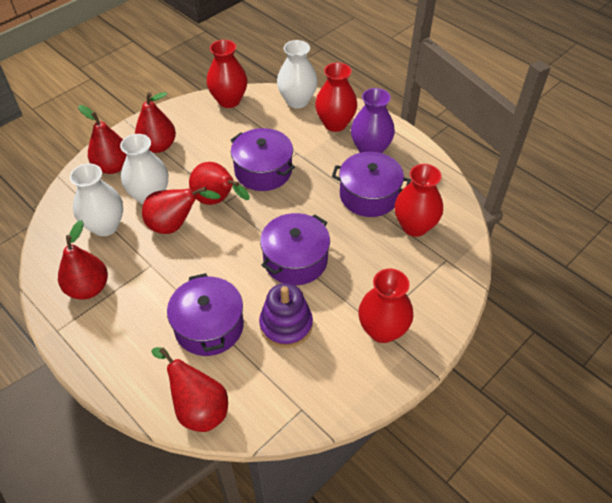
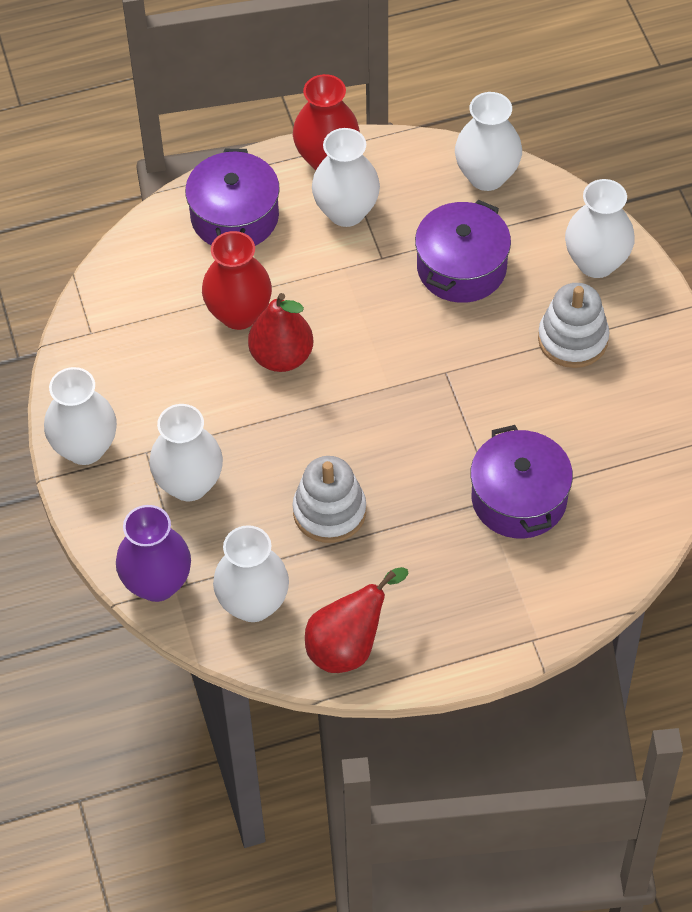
purple pot: [167,273,244,356] [231,128,295,191] [260,213,330,285] [332,152,411,217] = 4 -> [185,149,280,246] [415,200,511,303] [470,425,573,539] = 3
purple stacking toy: [259,283,313,348] = 1 -> none = 0
red pear: [58,220,108,300] [78,105,127,174] [135,92,176,153] [142,187,221,234] [151,347,228,432] [189,162,250,205] = 6 -> [248,293,313,372] [305,567,409,673] = 2
red vase: [207,40,247,108] [315,62,357,132] [358,269,413,343] [394,164,443,237] = 4 -> [202,231,272,330] [293,74,360,170] = 2
white stacking toy: none = 0 -> [293,456,366,543] [538,283,609,368] = 2
white vase: [70,164,123,236] [120,134,168,204] [277,40,318,108] = 3 -> [44,367,117,465] [149,404,223,501] [213,525,289,622] [312,128,380,227] [455,92,522,191] [565,179,635,278] = 6

